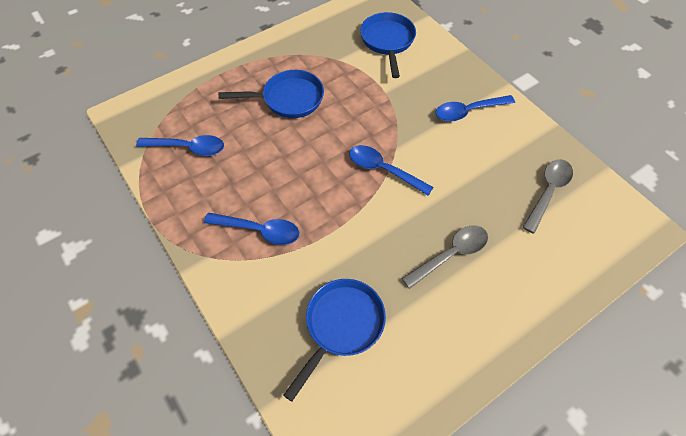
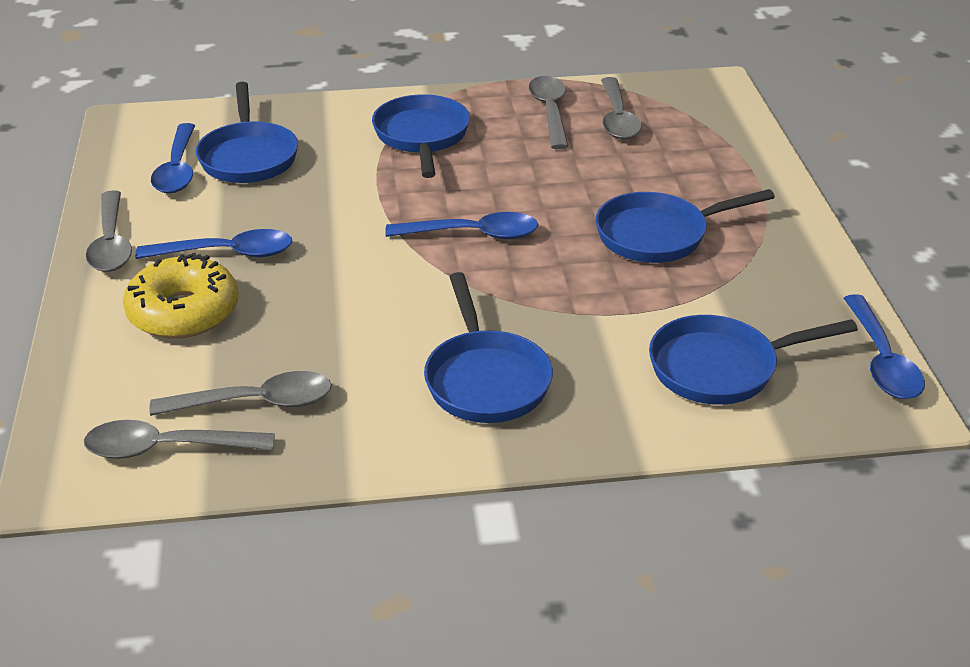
blue pan: [218,70,324,118] [283,279,386,402] [360,12,416,78] = 3 -> [196,82,298,183] [372,94,470,178] [424,272,553,423] [595,189,775,263] [649,315,858,405] = 5
grey spoon: [401,225,488,289] [523,159,573,234] = 2 -> [84,420,275,459] [86,190,132,272] [150,371,332,416] [529,76,569,149] [601,77,642,139] = 5
yellow donut: none = 0 -> [123,253,239,339] = 1

